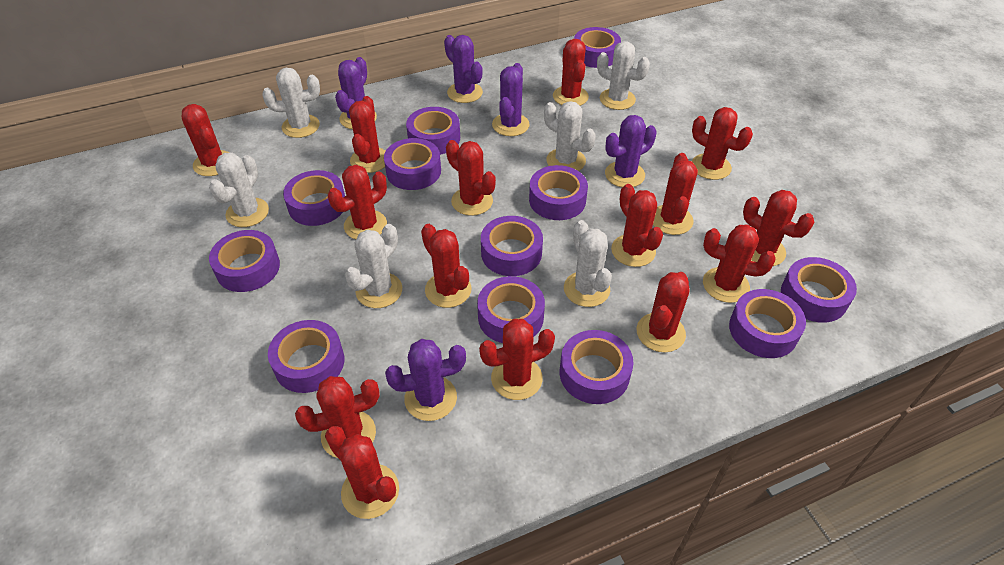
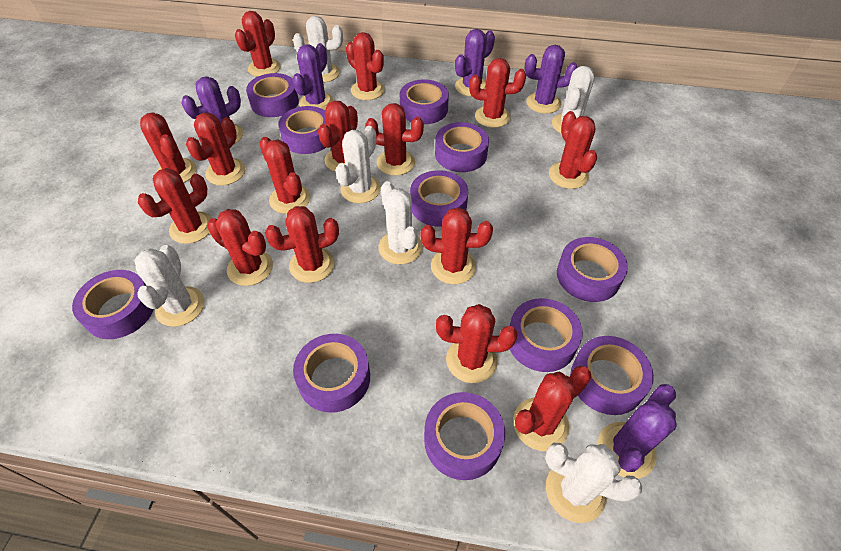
purple tape: [209,230,280,292] [268,320,344,393] [283,170,345,226] [384,138,441,190] [406,107,460,155] [477,276,545,343] [481,216,543,276] [529,165,588,220] [560,330,634,404] [574,27,621,68] [729,289,806,358] [781,257,857,323] = 12 -> [72,270,154,339] [246,73,299,117] [278,106,326,154] [293,334,370,413] [400,79,449,124] [410,170,468,227] [424,392,505,480] [435,122,489,172] [510,298,583,372] [557,237,628,302] [570,336,654,415] = 11

